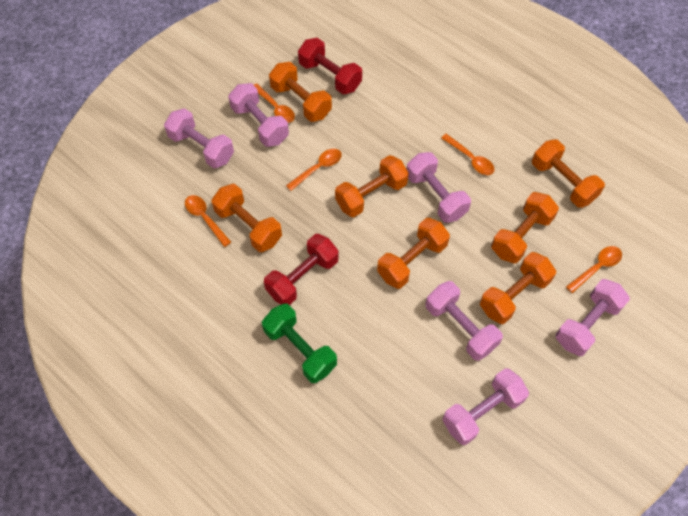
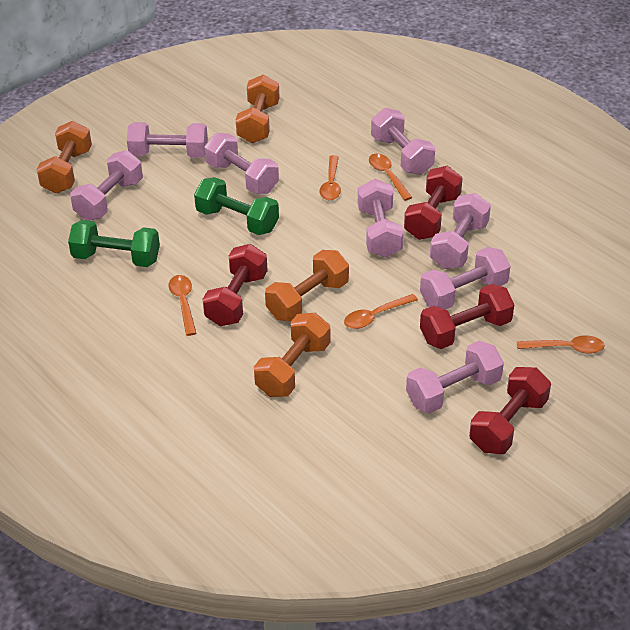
green dumbbell: [262,303,337,383] = 1 -> [68,220,160,267] [194,177,279,235] = 2
orange dumbbell: [211,184,282,252] [269,62,332,122] [335,155,409,217] [377,218,450,289] [480,252,556,324] [491,192,559,263] [532,139,605,208] = 7 -> [37,121,92,194] [236,74,280,143] [254,313,330,397] [265,250,349,322] = 4
pink dumbbell: [164,108,234,168] [228,83,289,147] [407,152,471,223] [425,281,503,361] [443,368,529,445] [555,279,630,356] = 6 -> [70,150,143,221] [127,122,208,158] [205,133,279,194] [358,179,403,258] [371,108,435,175] [406,341,504,413] [420,247,510,310] [430,193,491,269] = 8
red dumbbell: [264,234,339,305] [298,38,362,94] = 2 -> [203,244,267,326] [404,166,463,240] [420,284,514,349] [469,367,551,454] = 4

